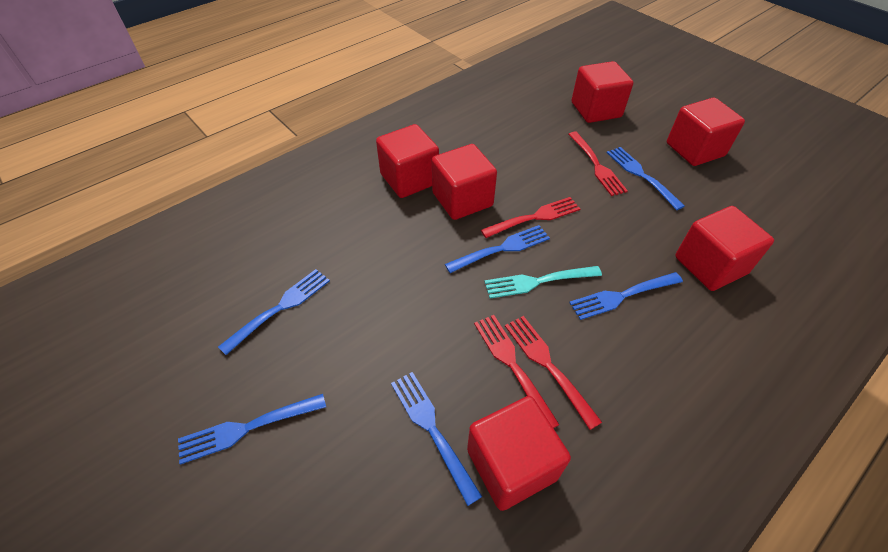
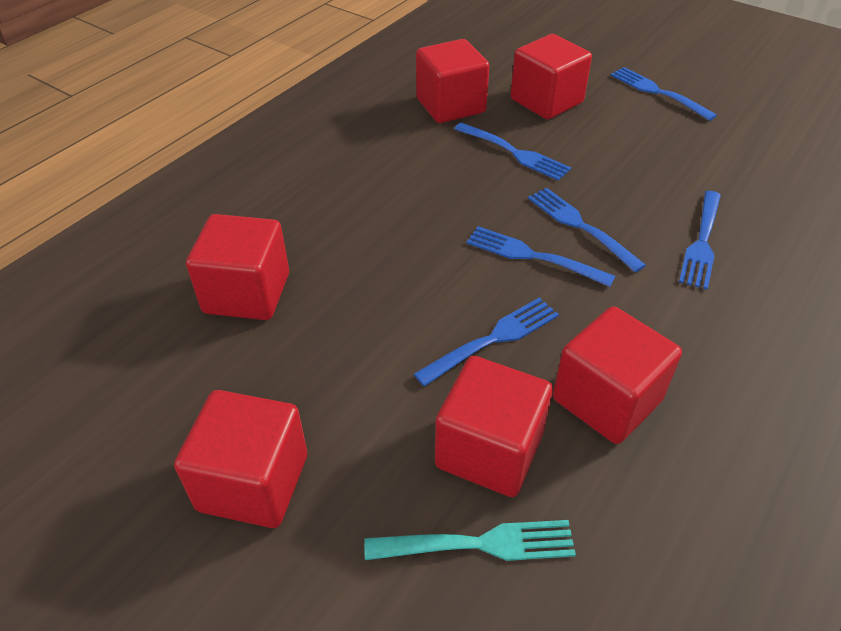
red fork: [474,315,560,428] [481,197,580,238] [505,316,602,430] [568,131,628,196] = 4 -> none = 0

